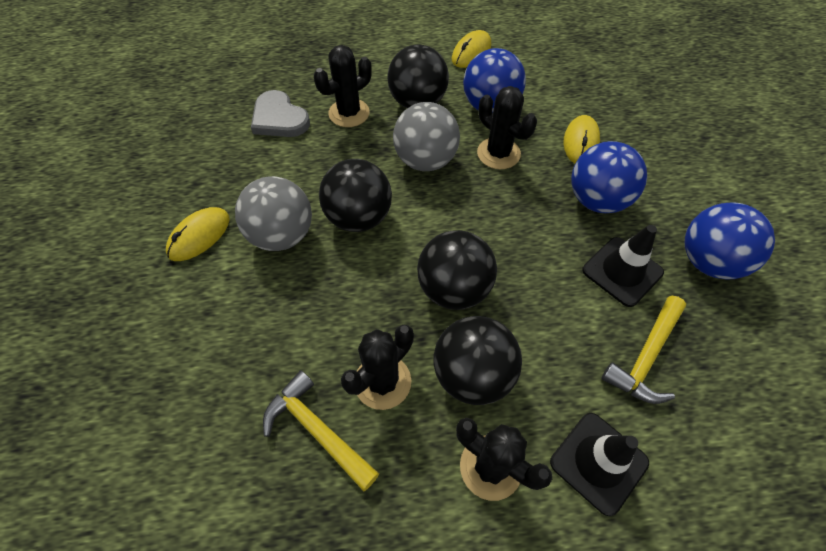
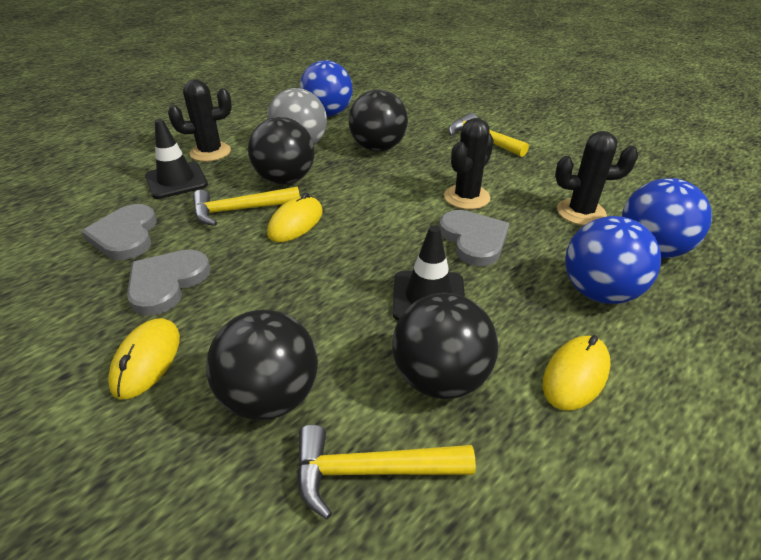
black cactus: [314,45,372,127] [341,325,414,410] [456,418,552,501] [477,86,537,169] = 4 -> [168,79,232,162] [444,118,494,209] [555,131,638,225] = 3
grey ball: [235,176,312,251] [393,102,460,171] = 2 -> [267,88,327,145] = 1
grey heart: [251,90,310,137] = 1 -> [81,204,157,260] [127,249,211,316] [439,210,509,266] = 3
yellow hammer: [263,370,379,492] [601,296,686,404] = 2 -> [193,186,300,226] [297,425,476,519] [448,113,529,157] = 3

